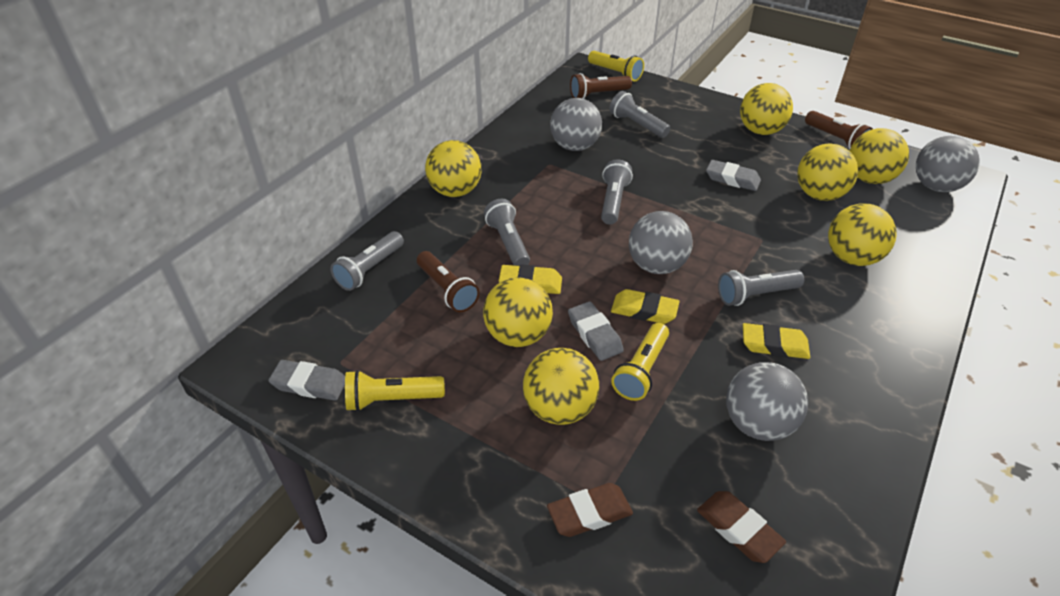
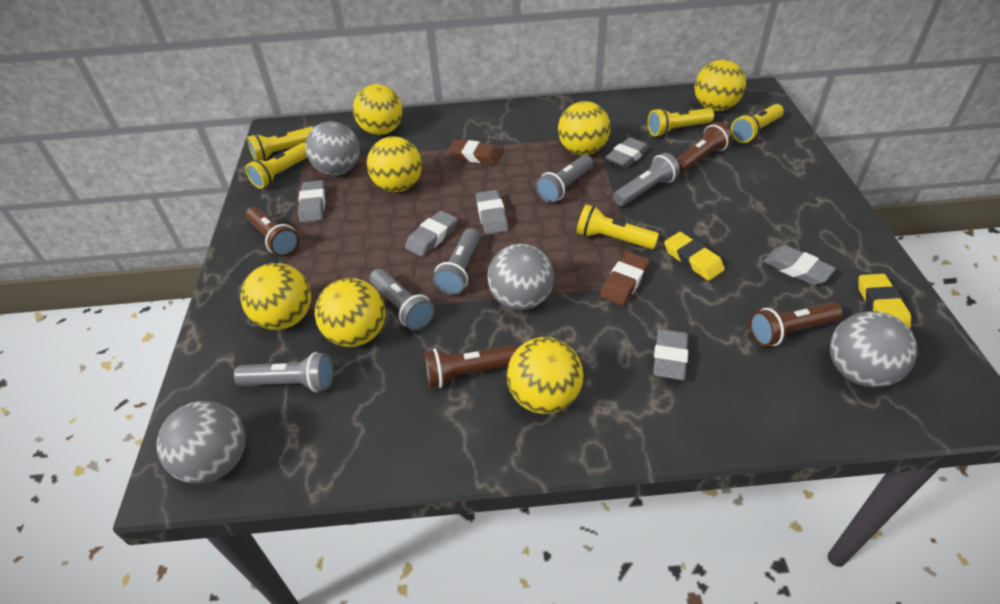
brown flashlight: [417,251,480,312] [570,73,632,99] [805,111,873,150] = 3 -> [246,207,299,257] [424,345,518,388] [676,122,732,174] [749,302,843,347] = 4
grey eraser: [268,360,345,401] [568,301,624,361] [706,160,761,191] = 3 -> [298,180,326,223] [405,211,457,257] [476,190,508,235] [606,137,649,168] [653,329,688,380] [763,245,836,285] = 6
yellow eraser: [499,265,562,294] [611,289,680,324] [743,323,810,359] = 3 -> [664,232,725,281] [858,274,911,329] = 2
yellow flashlight: [345,370,445,411] [588,51,644,82] [611,323,669,401] = 3 -> [245,143,307,189] [247,127,313,161] [577,204,659,249] [648,108,714,136] [731,104,784,143] = 5

